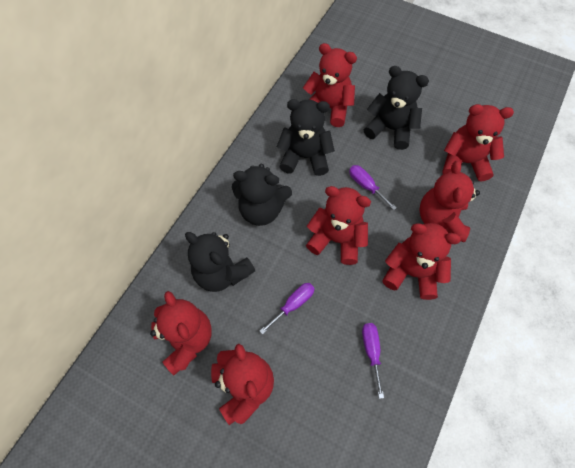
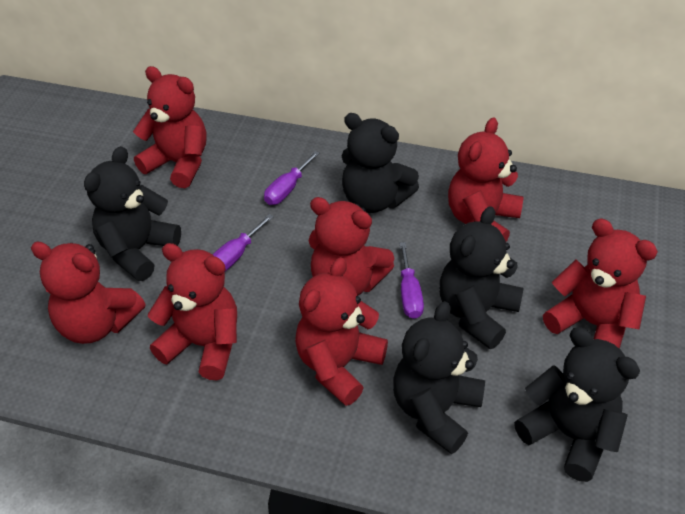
black teddy bear: [185,232,255,292] [232,164,292,226] [277,99,335,176] [364,66,429,150] = 4 -> [84,146,181,281] [342,113,419,213] [393,301,485,454] [439,206,523,349] [514,327,640,482] = 5

